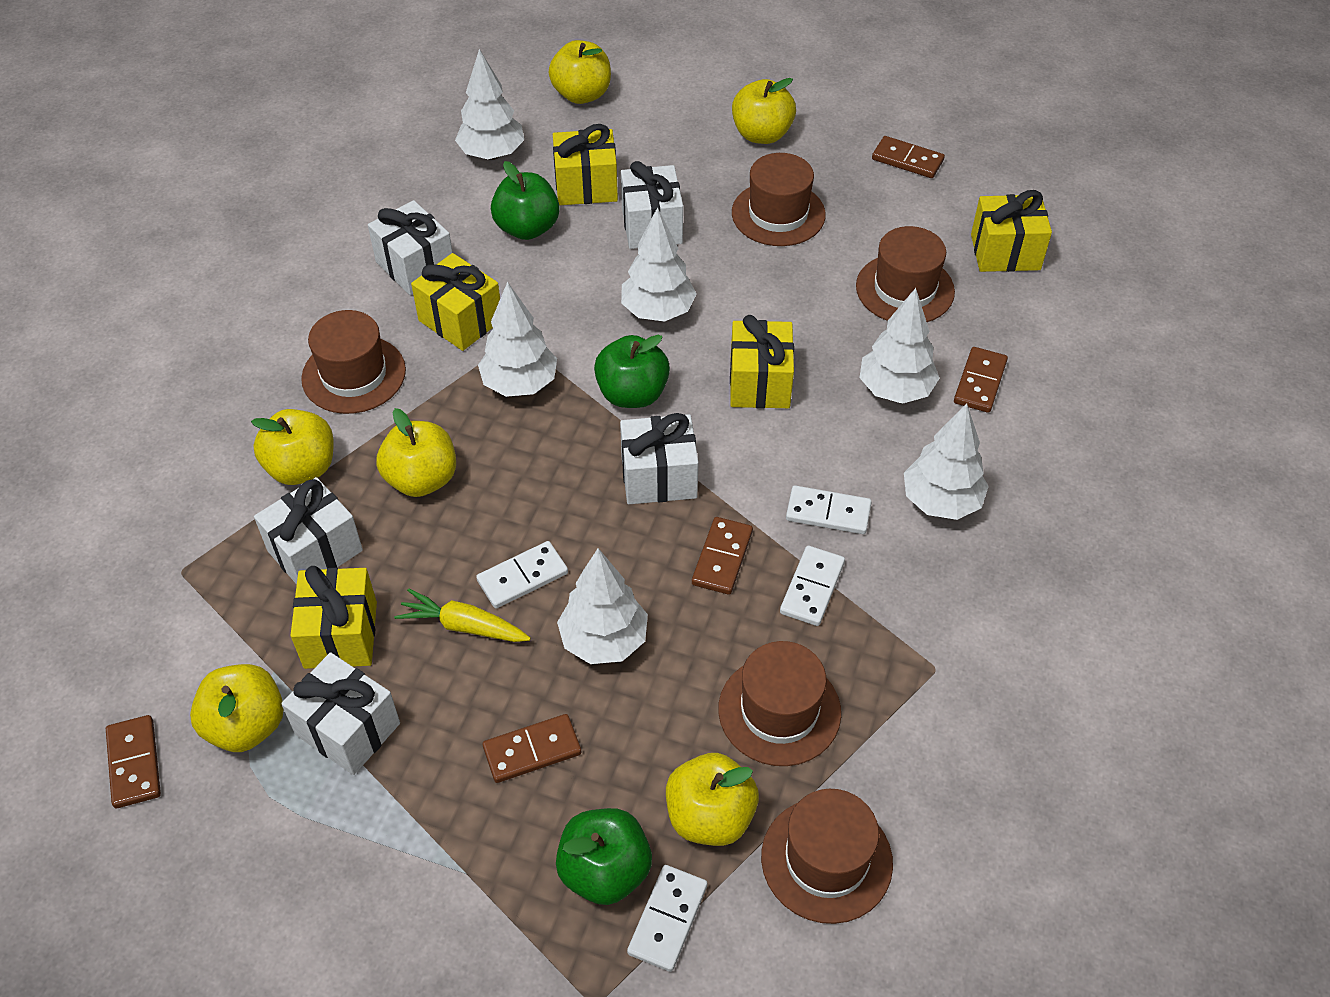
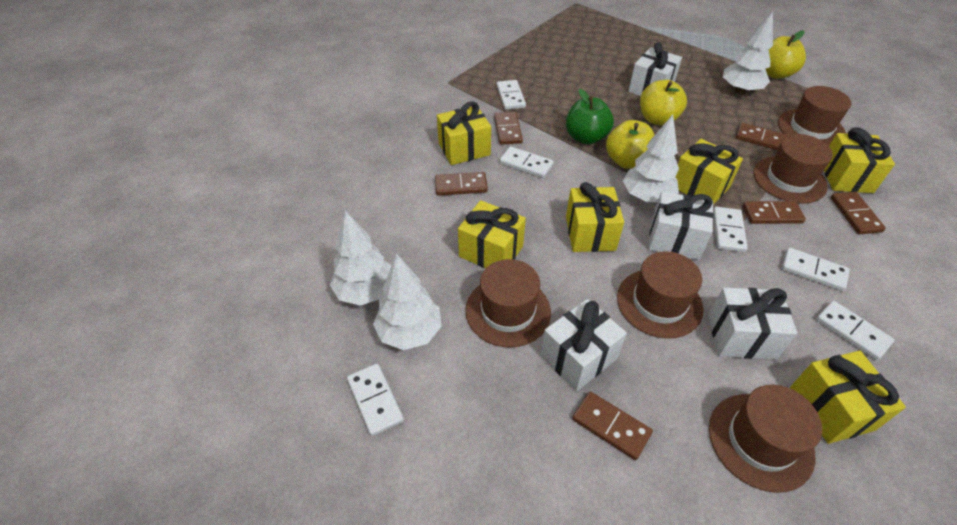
brown domino: [106,715,161,808] [483,714,581,783] [692,517,753,595] [872,136,945,178] [954,347,1008,413] = 5 -> [435,172,488,196] [494,112,523,145] [572,391,653,460] [736,123,789,150] [743,201,806,224] [830,191,886,234] = 6
green apple: [491,161,560,240] [556,808,652,905] [594,335,670,408] = 3 -> [566,88,614,144] = 1
white domino: [476,541,568,608] [627,865,707,972] [780,546,845,626] [786,485,872,534] = 4 -> [347,364,404,436] [497,80,526,110] [500,146,554,178] [713,207,748,252] [782,248,850,291] [816,301,894,360] = 6
white gift: [254,477,363,585] [281,652,400,775] [368,200,453,295] [620,413,698,504] [621,161,683,249] = 5 -> [541,299,627,391] [628,42,682,96] [648,191,714,260] [708,288,797,359] = 4
white tree: [455,49,524,160] [478,282,557,397] [557,548,648,664] [621,207,697,322] [859,288,940,404] [904,403,989,520] = 6 -> [330,210,392,306] [373,253,442,350] [623,114,679,202] [723,11,773,94] = 4
yellow apple: [190,664,284,752] [251,409,334,485] [376,408,456,497] [549,40,611,104] [666,753,759,846] [732,78,796,144] = 6 -> [606,120,654,169] [640,80,687,126] [766,31,806,79] = 3
yellow carrot: [394,588,531,642] = 1 -> none = 0
yellow gift: [290,566,377,669] [411,253,500,351] [553,124,618,205] [730,315,794,409] [971,190,1052,272] = 5 -> [437,101,491,165] [458,200,526,268] [566,182,624,252] [675,139,743,204] [790,351,906,444] [824,127,895,193] = 6

